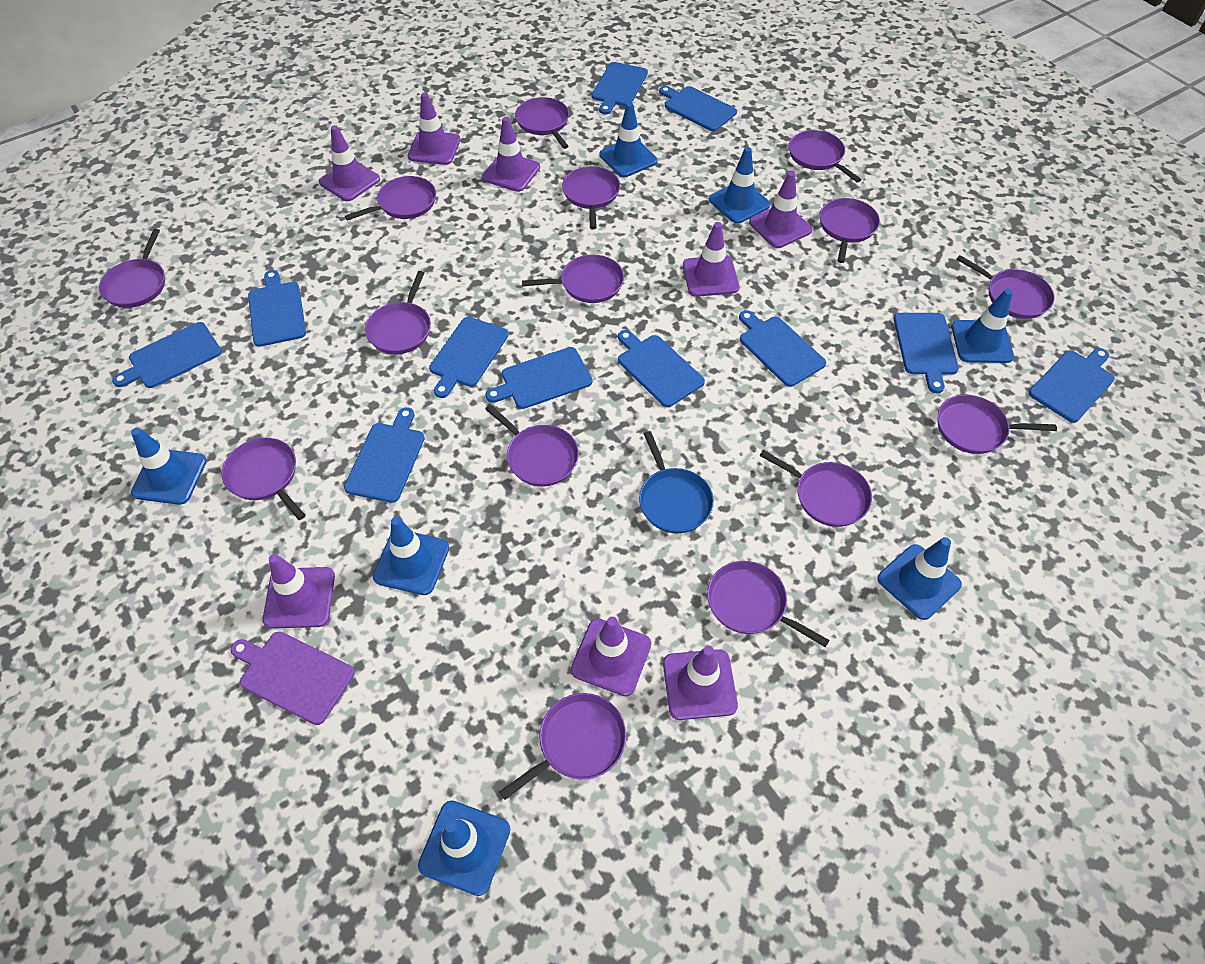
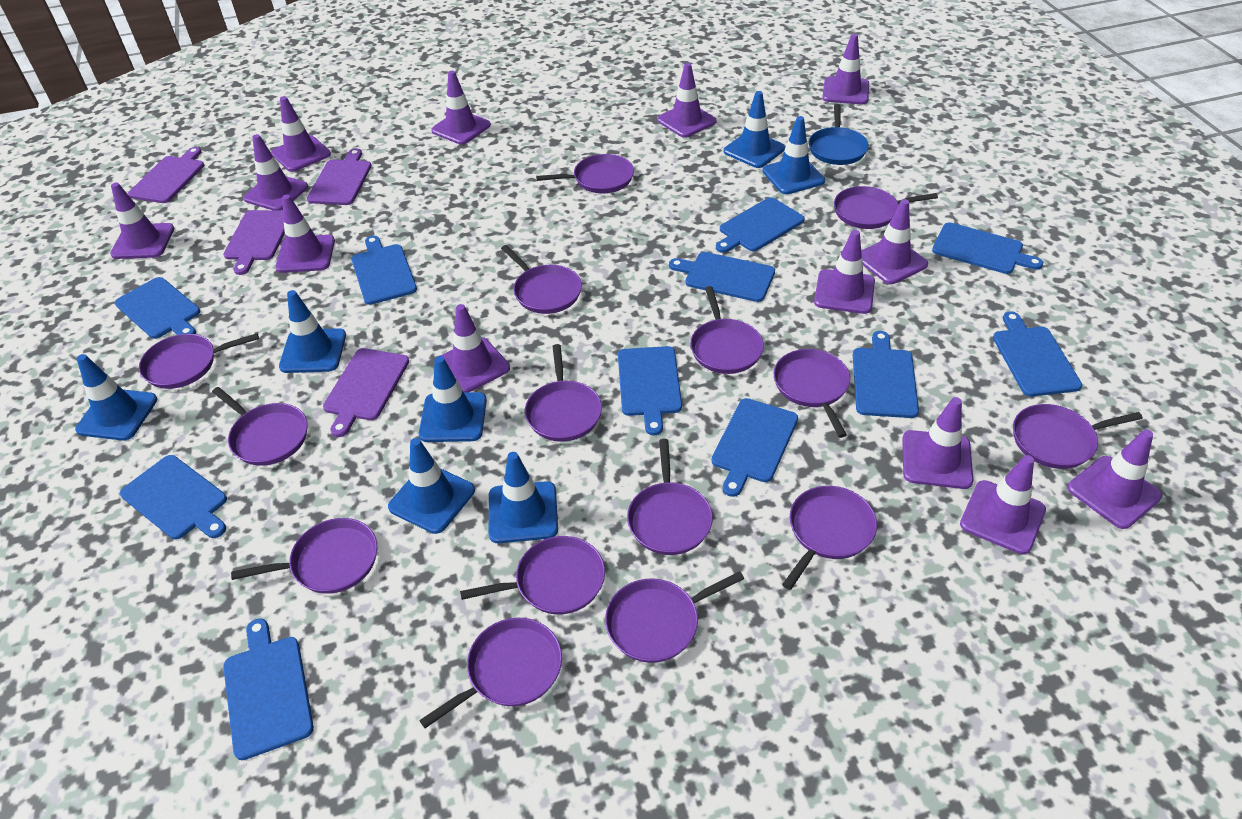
purple cutting board: [231,632,355,725] = 1 -> [128,147,204,203] [223,210,285,275] [307,148,372,205] [323,348,409,437] = 4
purple traffic cone: [263,554,335,629] [319,125,380,201] [408,93,461,165] [482,117,540,192] [571,617,651,696] [663,646,738,720] [683,222,739,297] [749,171,812,248] = 8 -> [110,183,174,259] [243,134,308,211] [271,96,331,172] [275,195,335,273] [431,71,491,145] [440,304,510,393] [657,63,716,138] [814,230,875,314] [822,34,869,104] [861,199,928,284] [902,397,973,489] [960,455,1046,554] [1068,430,1162,529] = 13

